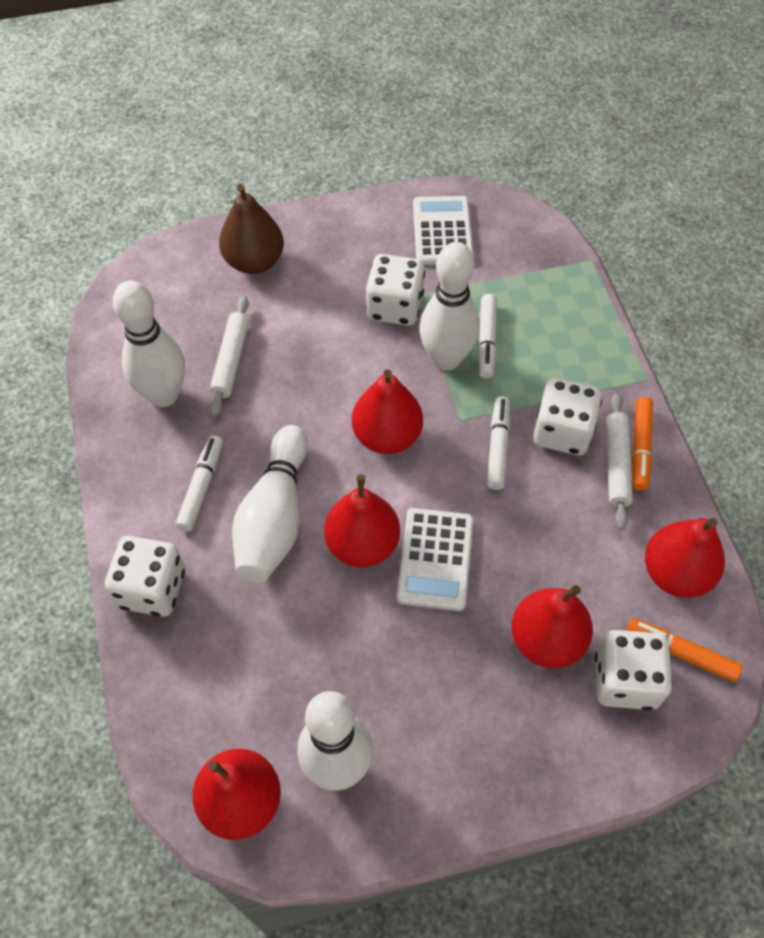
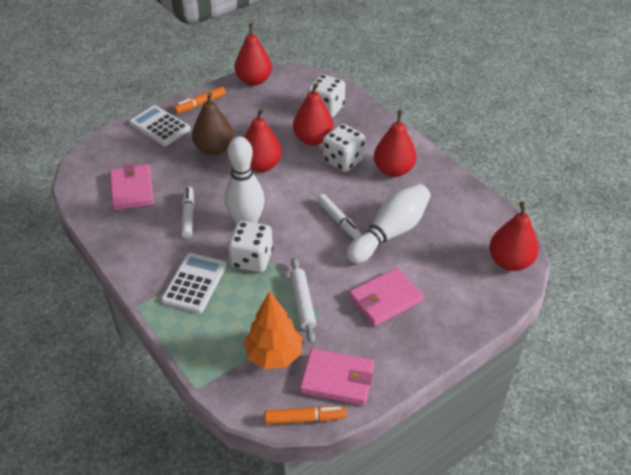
orange tree: none = 0 -> [243,291,303,369] = 1
pink wallet: none = 0 -> [110,164,154,210] [300,348,374,406] [349,268,424,326] = 3
white bowling pin: [113,280,185,407] [232,425,308,583] [297,691,373,791] [419,242,479,371] = 4 -> [225,136,265,224] [346,184,431,264] = 2
white dice: [105,536,185,617] [366,254,425,326] [533,378,602,455] [595,630,673,711] = 4 -> [228,221,273,272] [307,74,345,118] [323,124,365,172] = 3
white marker: [176,435,223,532] [478,294,497,378] [487,396,510,490] = 3 -> [181,187,194,238] [317,194,362,239] = 2
white rolling pin: [210,296,249,417] [606,393,633,530] = 2 -> [290,258,316,343] = 1

